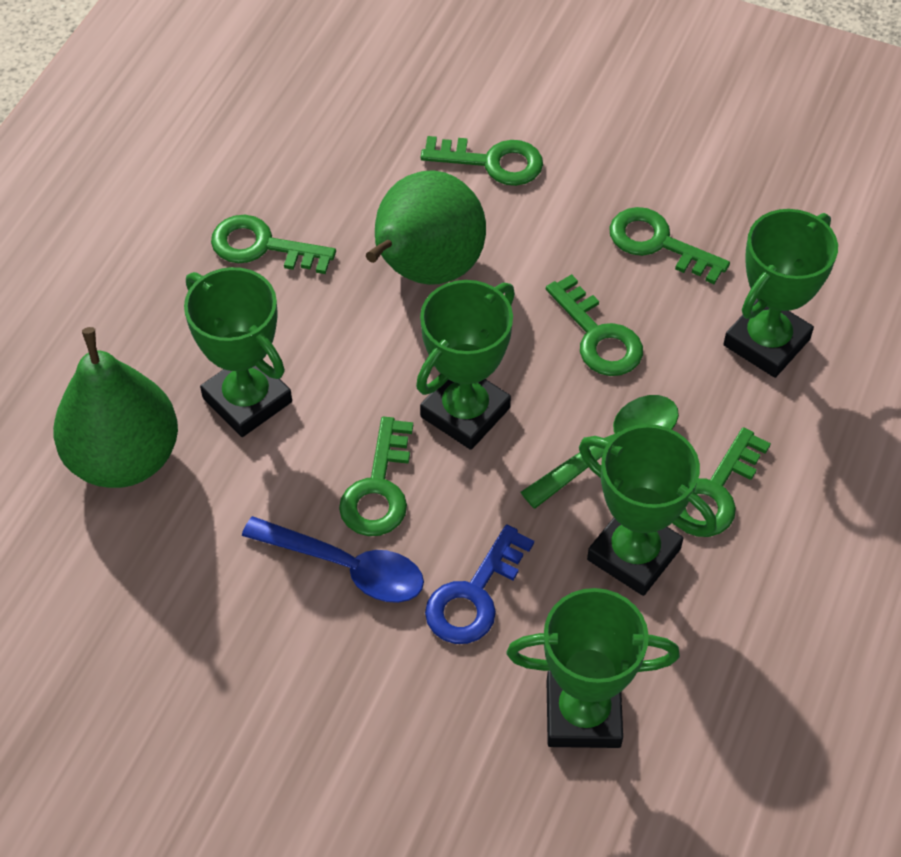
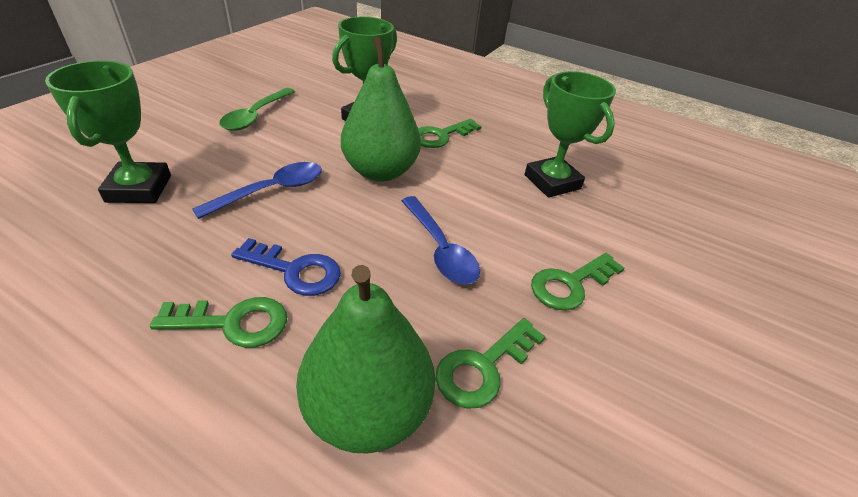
blue spoon: [242,516,424,603] = 1 -> [192,162,322,219] [401,196,480,285] = 2
green key: [211,215,336,274] [339,417,413,536] [421,136,543,186] [546,274,643,376] [609,207,730,284] [680,427,771,537] = 6 -> [150,297,287,348] [418,119,482,148] [436,318,546,409] [531,253,624,311] = 4
green trophy: [184,267,292,437] [416,280,515,450] [507,588,680,748] [579,424,716,596] [724,209,838,378] = 5 -> [45,60,171,203] [332,17,397,121] [525,71,616,198] = 3

